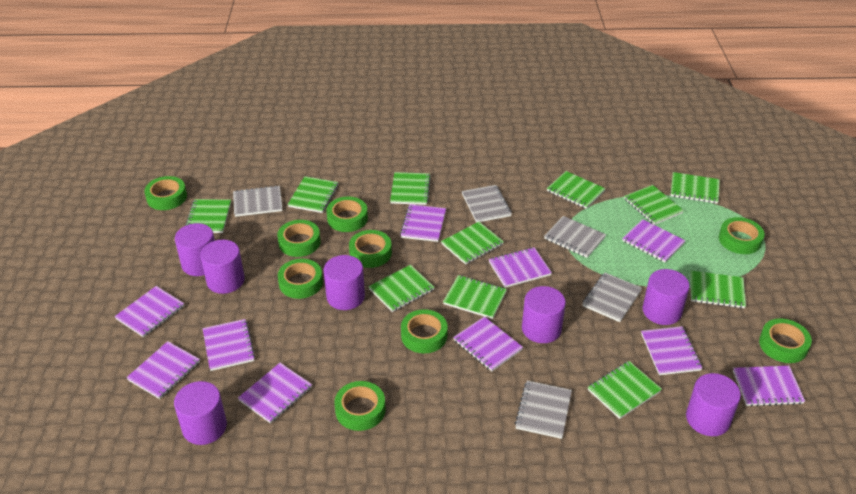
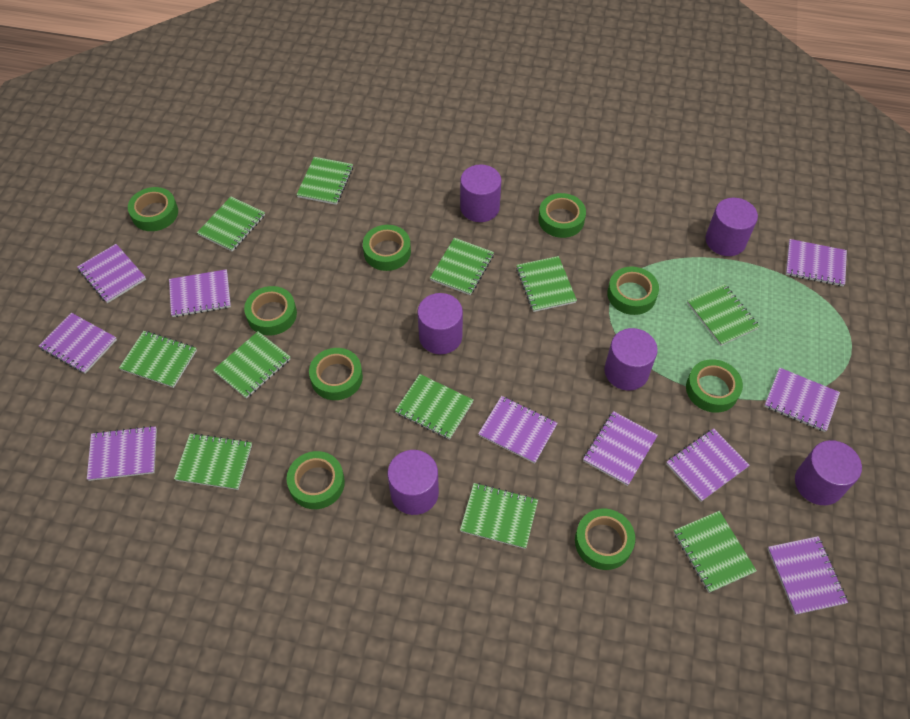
grey notebook: [233,185,282,217] [462,185,512,223] [515,381,572,439] [544,216,606,258] [582,273,642,322] = 5 -> none = 0
purple cylinder: [174,381,227,445] [175,223,215,276] [200,240,245,294] [324,255,365,310] [522,286,566,343] [642,269,690,325] [686,373,741,436] = 7 -> [388,450,439,515] [417,293,463,354] [460,165,501,222] [604,328,658,391] [705,198,758,256] [795,440,862,505] = 6

